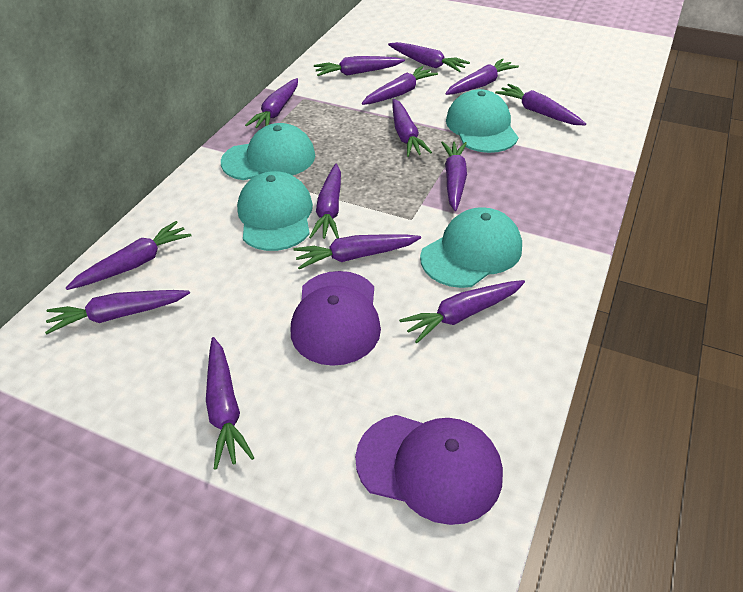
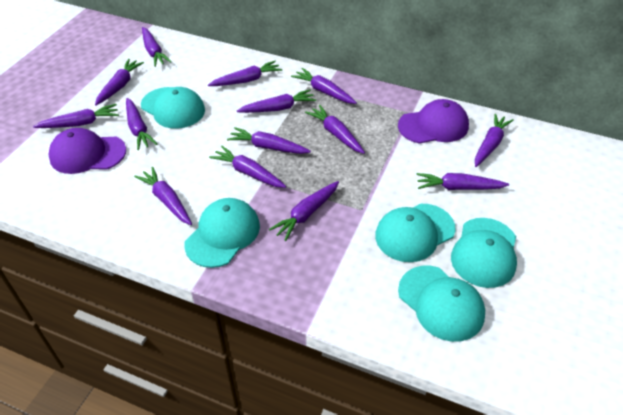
turquoise cap: [221,123,315,180] [237,171,313,251] [420,207,522,288] [446,89,519,153] = 4 -> [141,87,205,129] [184,198,260,268] [375,204,456,262] [398,266,485,342] [451,218,517,288] = 5

